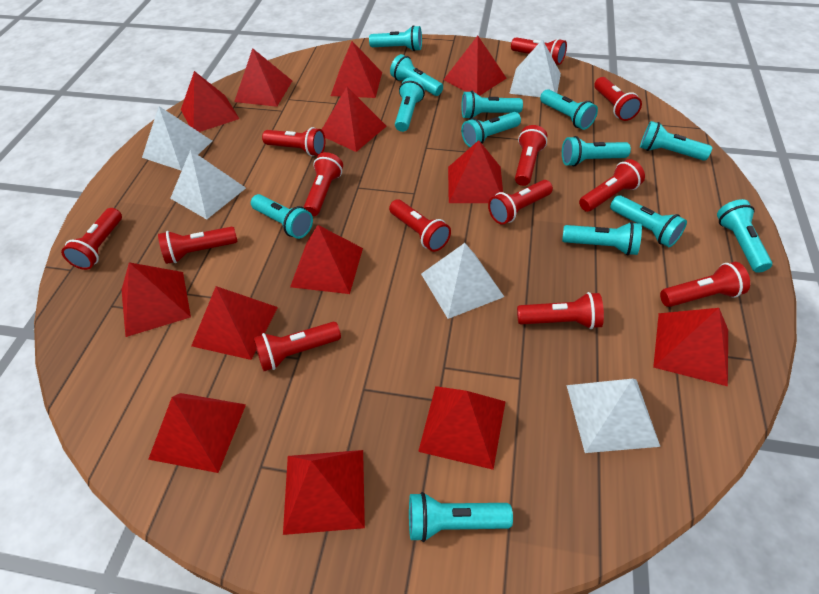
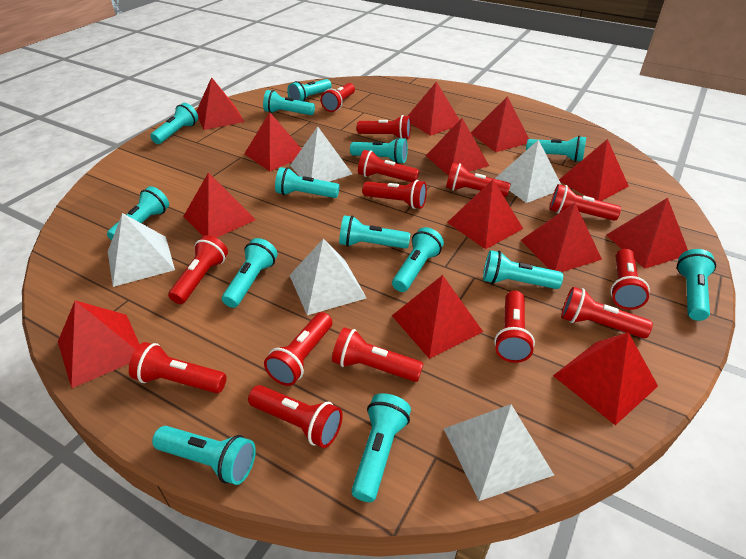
red flashlight: [61,208,122,270] [158,227,238,264] [254,322,341,371] [262,127,325,156] [304,152,343,216] [389,199,451,252] [488,180,553,225] [511,37,567,65] [515,125,547,186] [517,292,604,329] [579,159,645,212] [594,77,642,121] [660,262,750,307] = 13 -> [129,342,227,393] [168,235,228,304] [248,385,343,448] [264,312,332,386] [321,83,355,112] [332,327,424,382] [357,115,411,139] [358,150,419,182] [362,180,427,209] [446,163,511,197] [494,290,535,363] [550,184,621,221] [561,287,653,338] [610,248,650,310] = 14
turquoise flashlight: [251,194,313,239] [369,25,422,51] [390,54,443,96] [395,77,425,132] [409,492,513,542] [461,91,523,119] [461,112,521,147] [540,89,598,130] [562,136,631,166] [562,222,642,256] [610,195,687,247] [640,121,712,161] [717,199,772,273] = 13 -> [107,186,169,240] [150,103,198,144] [152,426,256,485] [222,238,278,308] [263,90,315,115] [275,167,340,198] [287,79,332,101] [339,215,410,249] [350,137,408,164] [351,393,411,502] [392,227,444,292] [483,250,563,289] [526,136,586,162] [677,249,716,321] = 14

